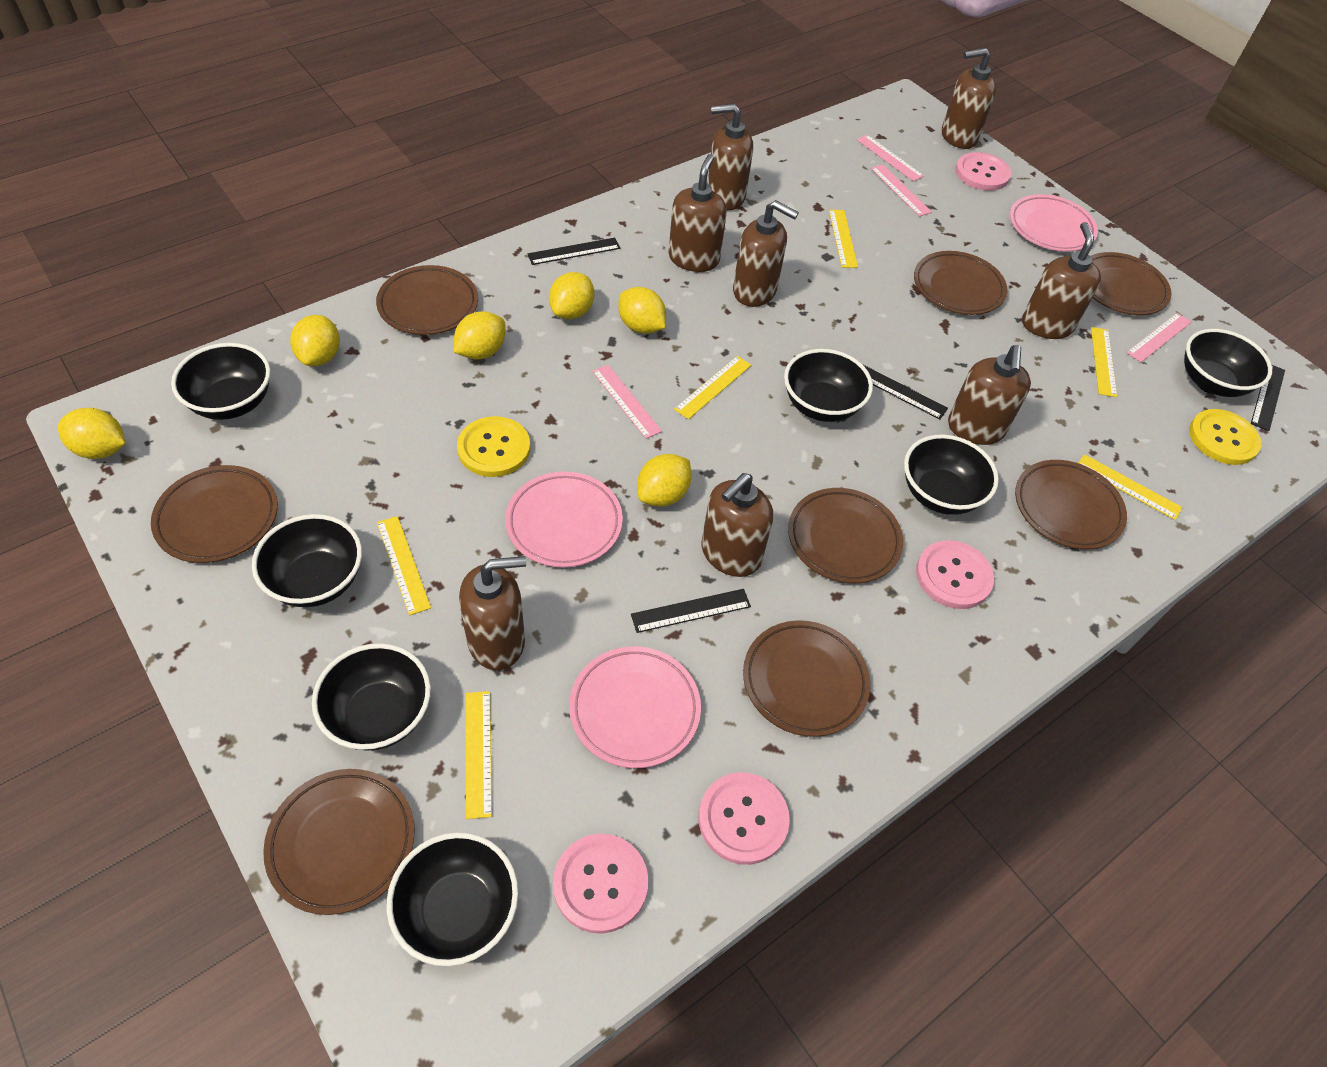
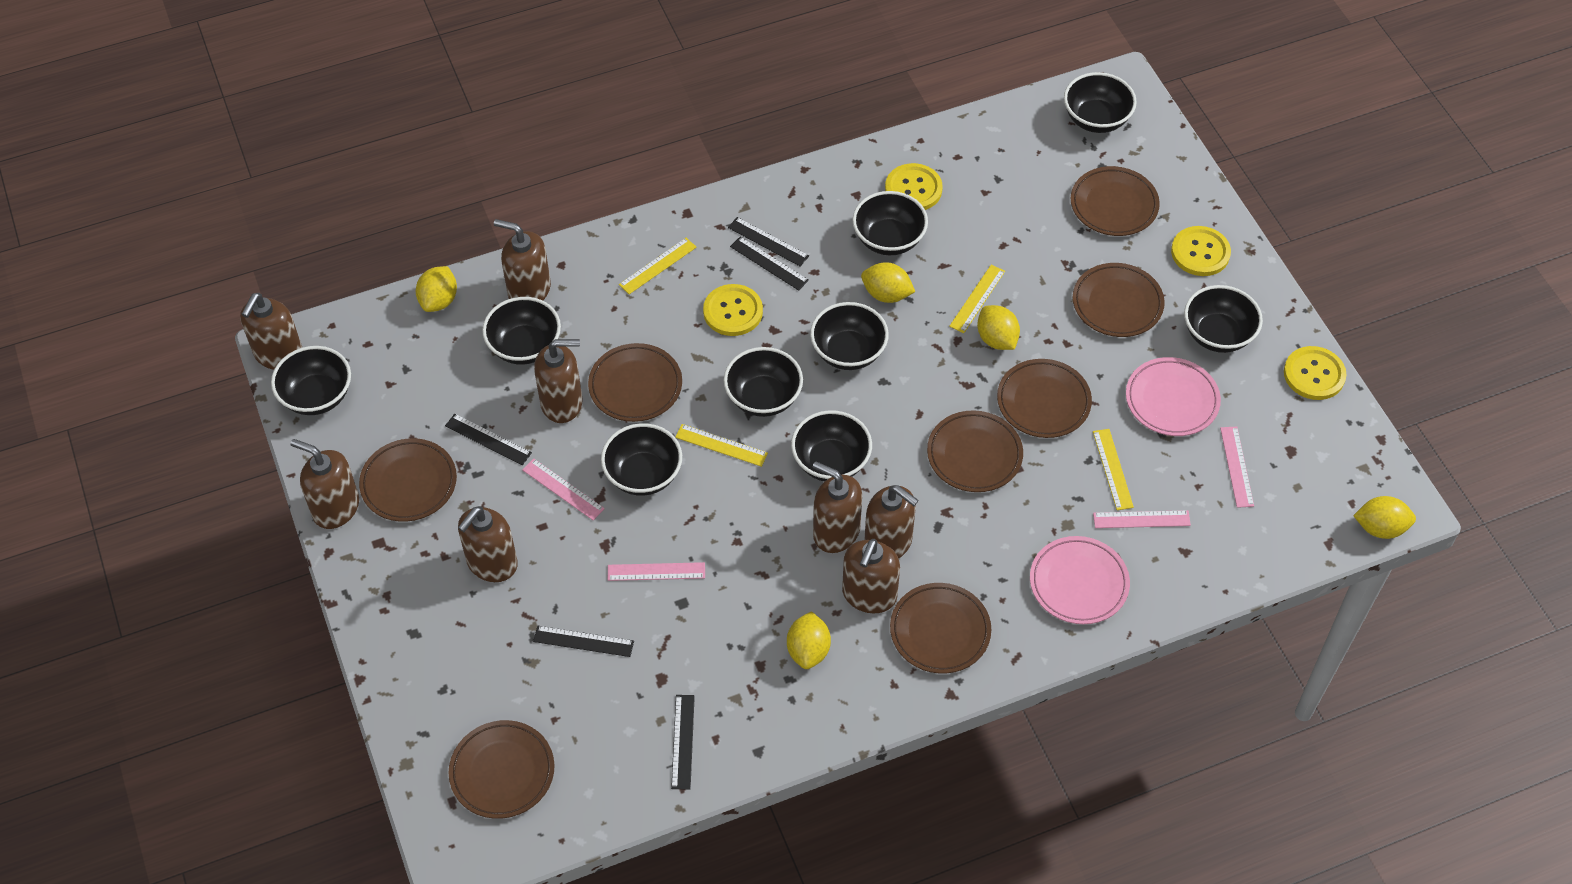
black bowl: [171,343,271,420] [252,514,362,607] [312,643,431,751] [387,832,518,966] [784,349,873,422] [904,434,999,515] [1184,329,1272,397] = 7 -> [271,346,351,415] [482,297,561,365] [601,423,682,496] [724,347,803,417] [791,410,872,481] [810,302,889,370] [853,191,928,255] [1064,72,1137,133] [1184,285,1263,353] = 9
black ruler: [528,238,620,265] [631,589,751,633] [862,364,948,419] [1251,365,1285,431] = 4 -> [445,414,532,465] [533,626,634,657] [671,695,695,789] [728,217,809,267] [730,237,809,291] = 5
pink button: [553,834,649,934] [698,772,790,865] [916,540,994,609] [955,152,1011,191] = 4 -> none = 0
pink plate: [505,472,623,568] [569,646,701,768] [1010,194,1098,252] = 3 -> [1030,536,1130,624] [1126,357,1221,436] = 2
yellow button: [457,416,531,477] [1189,409,1261,465] = 2 -> [703,284,763,336] [885,163,943,210] [1171,226,1231,276] [1284,346,1347,400] = 4
yellow lemon: [58,408,125,459] [290,315,340,366] [454,311,505,360] [549,272,594,319] [618,287,666,334] [637,454,692,507] = 6 -> [416,266,457,312] [787,611,831,669] [861,262,915,303] [977,305,1020,350] [1353,496,1416,539] = 5
yellow ruler: [377,516,431,615] [466,691,492,819] [674,356,751,419] [829,210,858,268] [1078,454,1183,520] [1091,327,1117,397] = 6 -> [619,238,697,294] [675,424,768,467] [949,265,1005,333] [1093,429,1134,510] = 4

